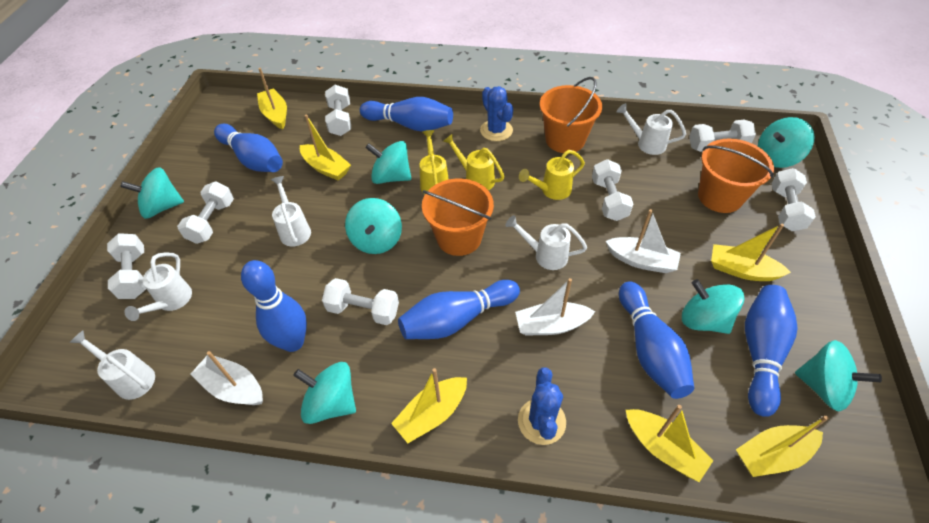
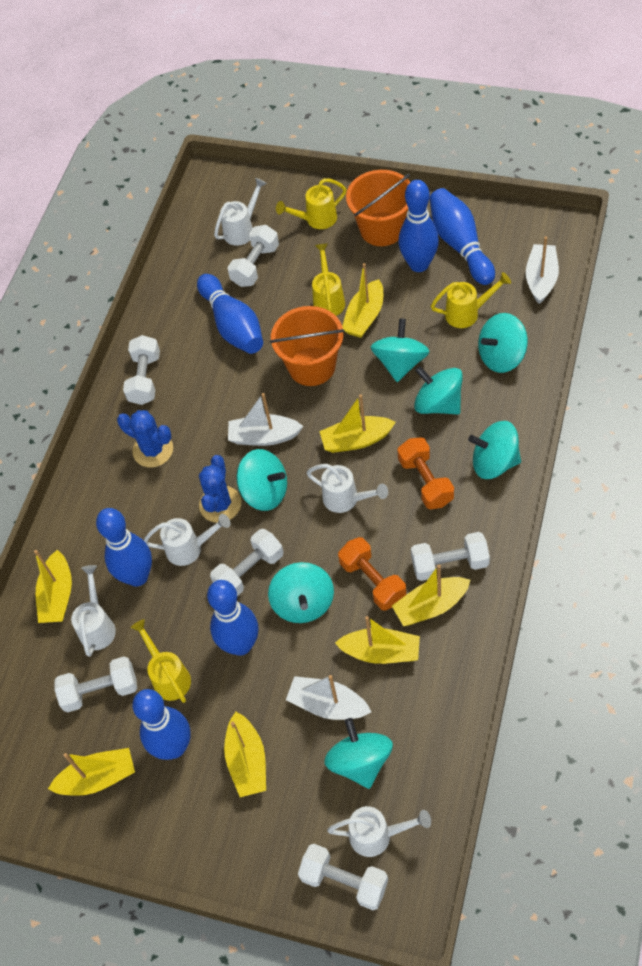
orange bucket: [422,179,494,256] [540,77,602,153] [698,139,774,213] = 3 -> [270,306,345,386] [346,170,410,246] = 2
orange dumbbell: none = 0 -> [338,537,406,611] [397,437,454,509] = 2
white dumbbell: [107,233,146,299] [177,181,234,244] [322,278,399,325] [325,85,351,136] [592,159,633,221] [689,120,756,152] [771,168,816,231] = 7 -> [54,657,137,712] [123,335,160,405] [210,529,284,596] [227,225,279,287] [298,844,388,910] [411,532,490,581] = 6
yellow boat: [257,68,287,129] [300,115,351,181] [391,368,467,443] [626,405,714,482] [711,224,791,281] [736,415,828,477] = 6 -> [34,550,72,623] [48,748,135,796] [224,712,266,797] [319,394,396,453] [335,616,420,664] [342,263,383,338] [392,564,470,626] = 7
yellow watering can: [420,130,449,193] [443,134,504,190] [519,150,585,200] = 3 -> [131,619,191,703] [276,178,347,229] [312,243,345,316] [431,272,511,328] = 4

